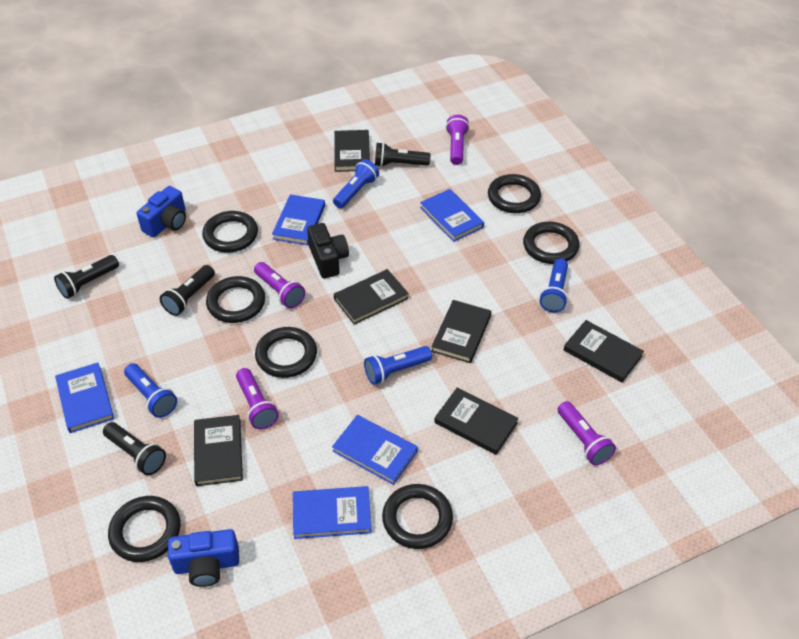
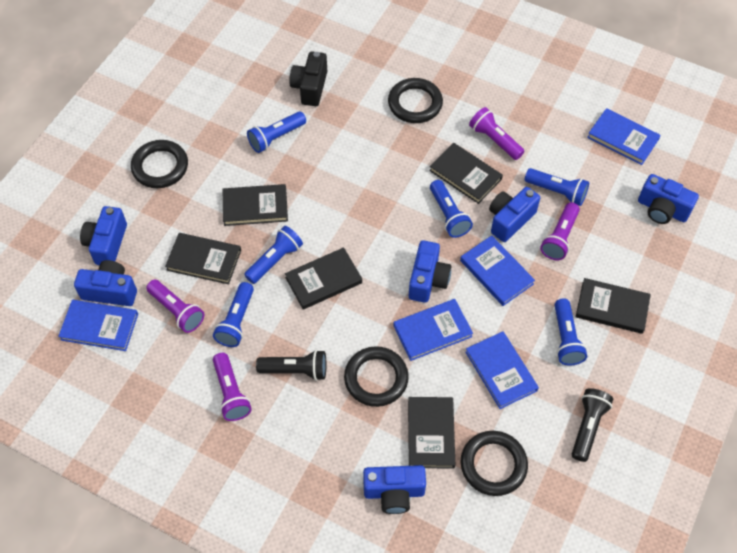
black flashlight: [54,255,119,299] [103,422,166,475] [160,265,215,316] [375,142,430,167] = 4 -> [256,350,326,381] [572,388,613,462] = 2
black ring: [108,496,181,562] [202,211,258,253] [206,276,265,323] [255,327,317,378] [382,484,453,549] [488,174,541,213] [523,222,579,264] = 7 -> [131,140,188,188] [344,346,409,407] [388,78,443,123] [461,431,528,496] = 4
blue camera: [137,186,186,237] [168,529,239,587] = 2 -> [74,260,137,306] [80,206,127,265] [363,465,426,514] [409,240,451,303] [489,187,540,242] [638,174,699,224] = 6
blue flashlight: [124,363,177,418] [333,159,379,208] [364,346,432,385] [540,259,568,312] = 4 -> [213,282,254,347] [244,226,303,284] [247,112,306,153] [430,180,473,238] [525,168,589,206] [555,298,587,366] = 6

